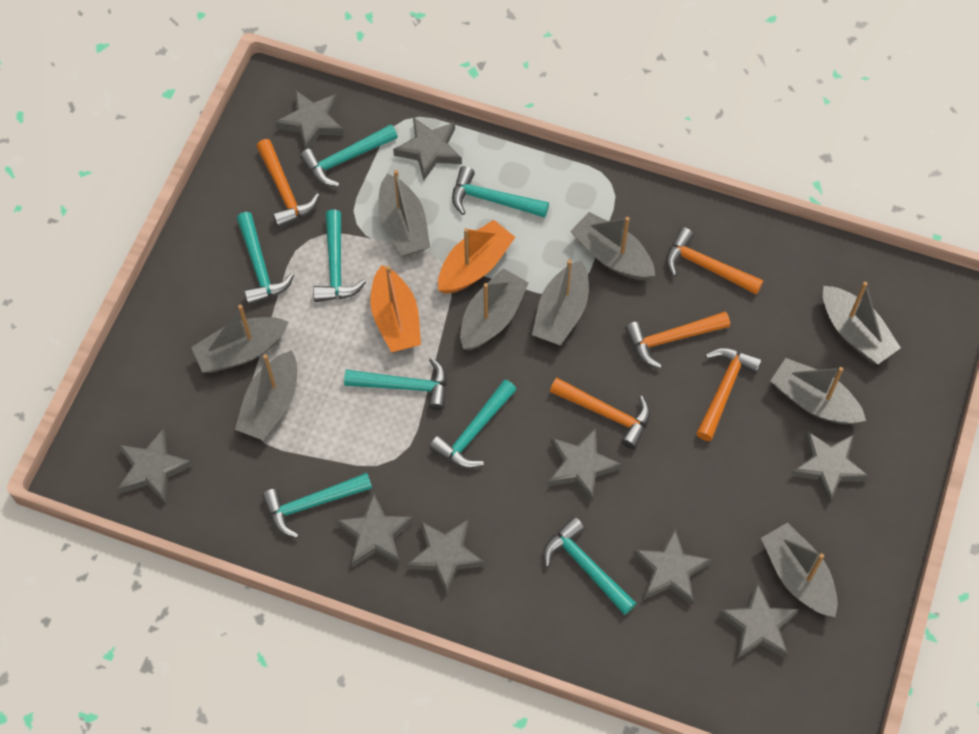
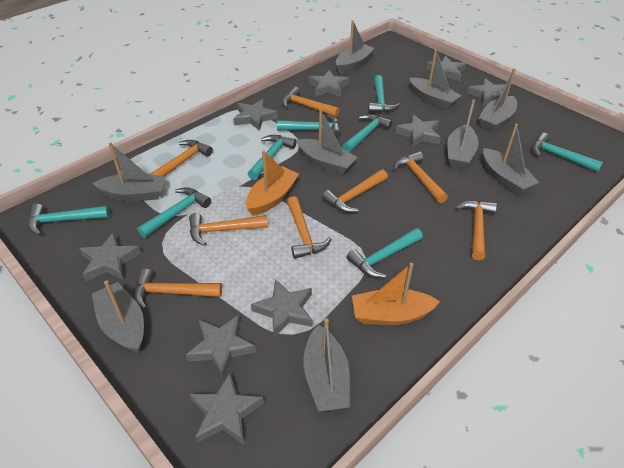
orange hammer: [256,139,320,228] [550,378,650,449] [625,311,730,368] [666,227,763,295] [696,348,762,441] = 5 -> [134,269,222,309] [150,140,213,177] [189,213,268,246] [282,87,340,117] [287,196,331,259] [322,169,388,213] [393,151,448,203] [456,200,497,260] = 8

